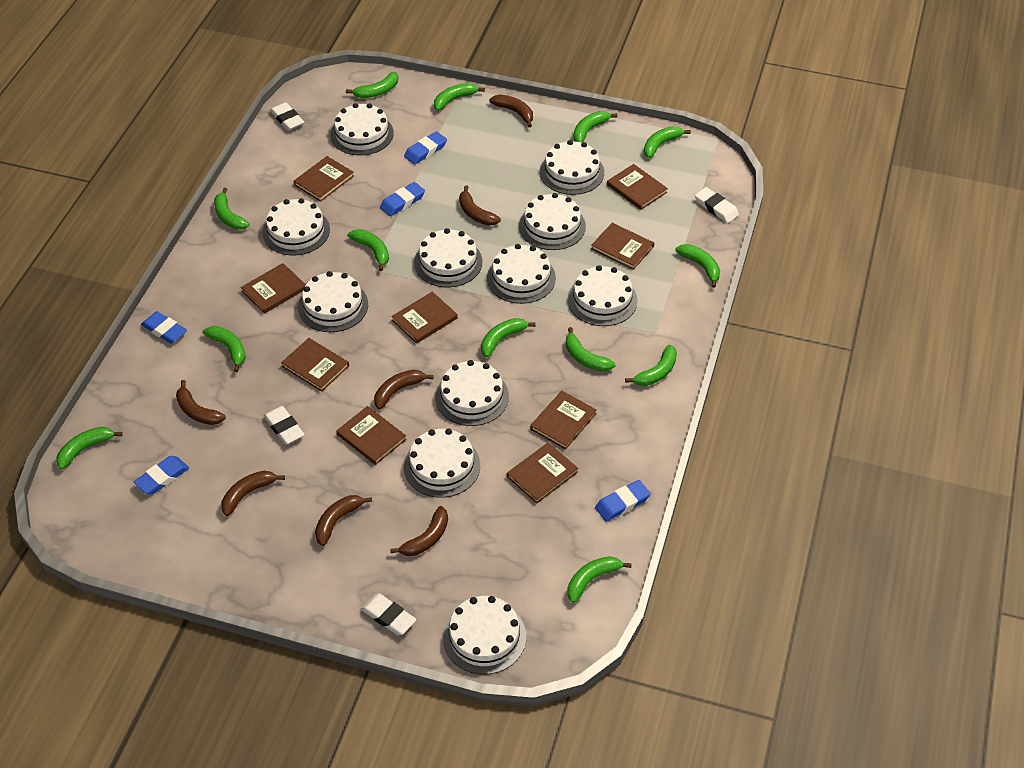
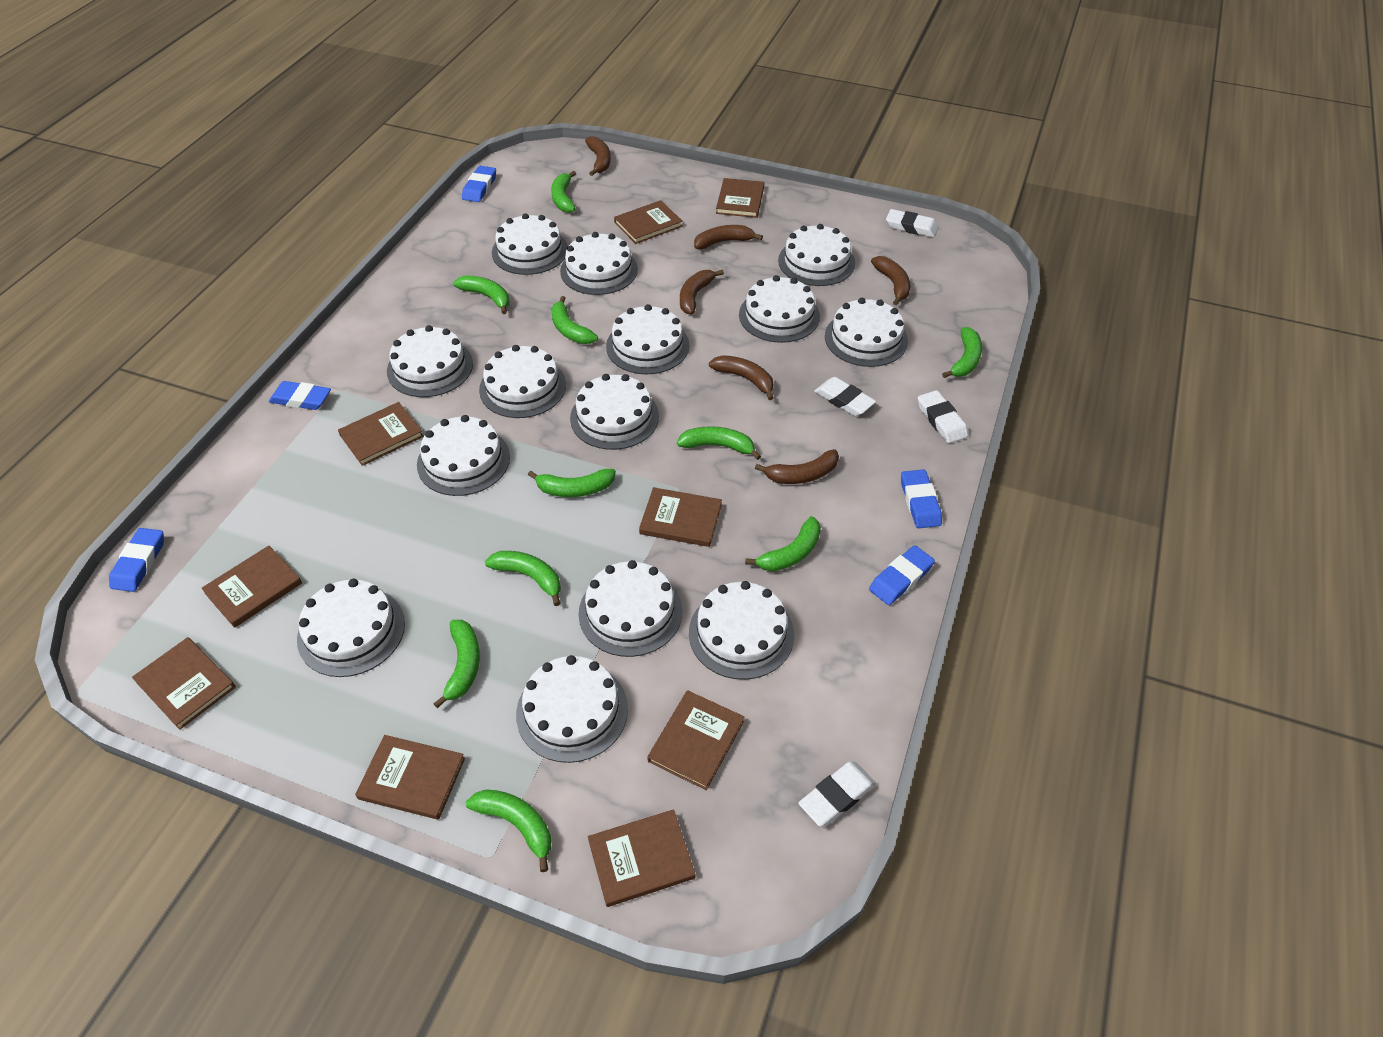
brown banana: [176,380,226,425] [221,471,285,516] [315,495,372,546] [374,370,434,410] [390,506,448,556] [459,185,501,226] [489,95,533,128] = 7 -> [585,136,611,176] [680,270,724,314] [694,225,763,249] [709,355,774,400] [755,449,839,484] [871,256,910,305] = 6
green banana: [56,427,123,469] [203,326,246,372] [214,188,250,229] [346,72,399,98] [348,229,389,271] [434,83,485,111] [481,318,536,357] [566,327,615,372] [567,556,632,603] [574,111,617,143] [625,344,677,386] [644,126,691,158] [675,244,720,288] = 13 -> [433,620,480,708] [453,275,509,314] [466,789,551,872] [485,551,561,606] [528,469,616,497] [551,171,576,213] [551,296,598,344] [677,426,761,460] [745,516,821,571] [942,327,982,378] = 10
white cake: [263,198,330,256] [298,271,368,332] [330,103,394,155] [404,428,480,498] [414,228,482,287] [435,360,509,426] [443,596,526,674] [487,244,556,304] [519,193,586,250] [540,140,604,195] [567,265,637,326] = 11 -> [297,579,405,677] [387,325,473,397] [417,415,510,496] [479,345,566,418] [492,213,568,275] [516,655,628,763] [560,232,638,295] [570,374,659,450] [578,560,682,657] [606,304,689,374] [689,581,794,680] [739,275,820,343] [778,224,855,286] [825,298,908,367] = 14

